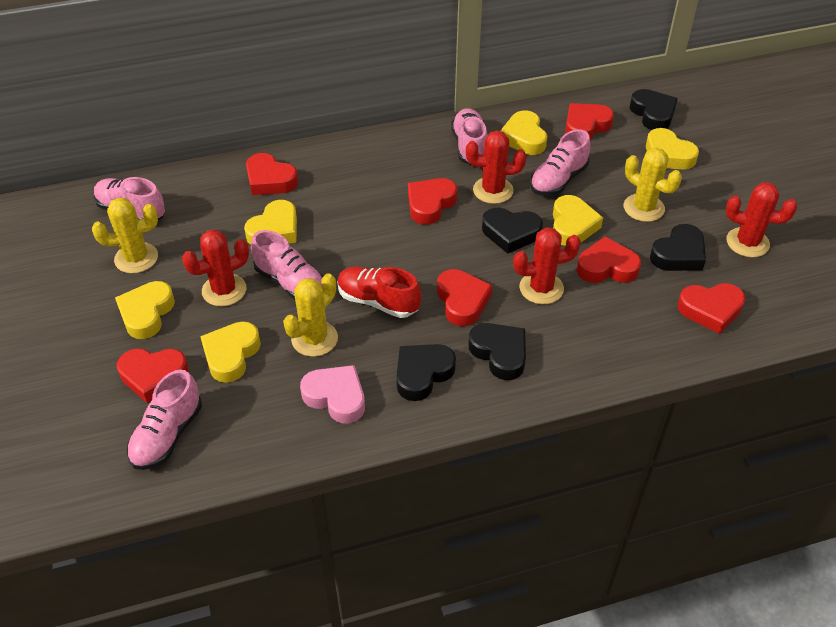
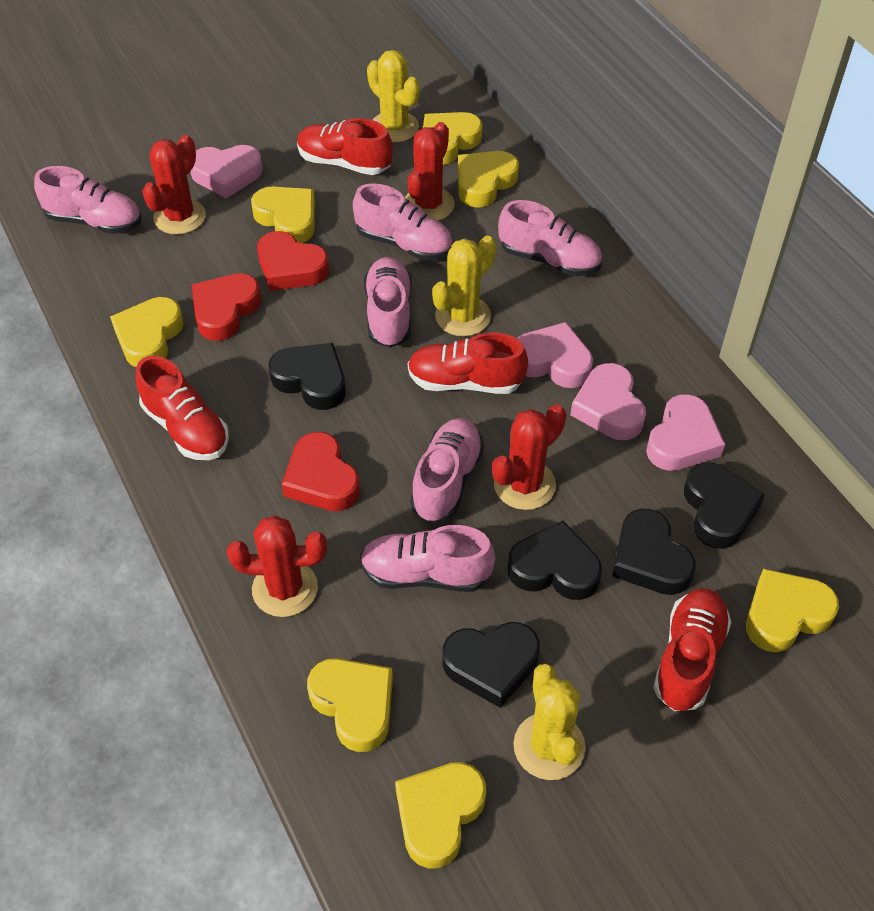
pink heart: [300,365,365,424] = 1 -> [190,145,263,199] [517,322,593,388] [570,363,646,440] [646,394,725,471] = 4
pink shoe: [94,177,165,220] [127,370,202,470] [251,230,323,299] [451,108,488,165] [530,130,590,196] = 5 -> [34,166,142,234] [353,183,453,260] [360,525,495,592] [364,257,412,348] [410,418,484,522] [498,200,602,276] = 6
red heart: [117,348,189,403] [246,153,298,195] [408,178,457,225] [437,269,492,326] [565,103,614,140] [577,237,641,283] [677,283,746,334] = 7 -> [192,273,261,341] [257,231,329,291] [281,432,360,511] = 3
red shoe: [337,266,421,318] = 1 -> [136,356,229,460] [297,118,393,175] [408,333,528,394] [653,588,731,711] = 4
yellow heart: [115,281,175,339] [200,321,261,383] [244,200,297,245] [500,110,547,155] [553,195,603,246] [646,128,699,170] = 6 -> [110,297,184,367] [251,187,315,243] [307,658,393,752] [395,762,486,869] [423,112,482,165] [458,151,519,208] [746,568,839,652] = 7

